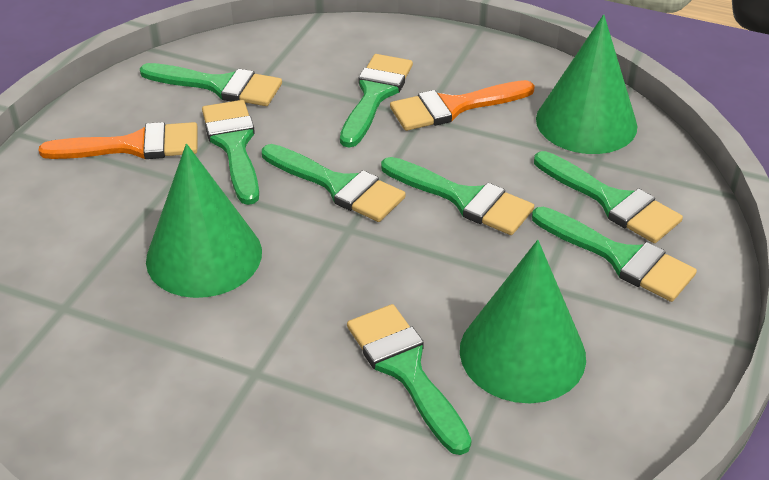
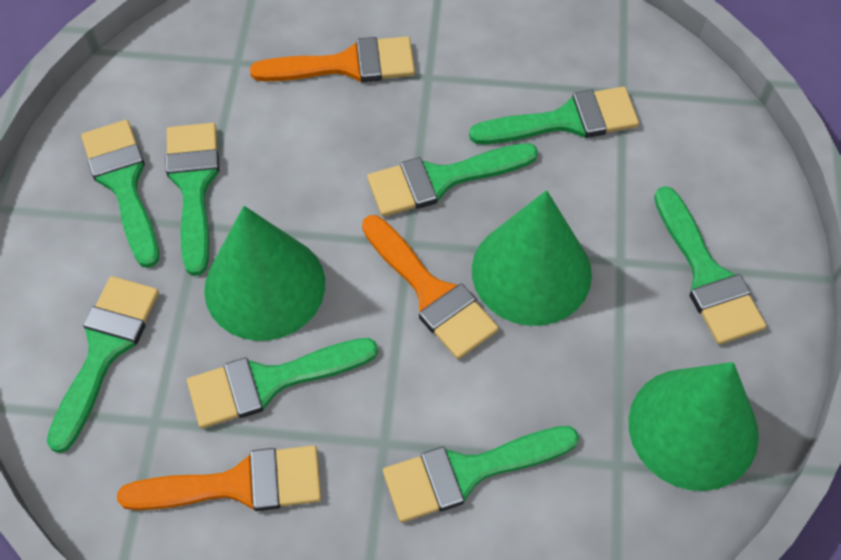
orange brush: [39,122,198,160] [390,80,535,131] = 2 -> [117,445,321,511] [250,36,415,82] [362,215,499,359] = 3

